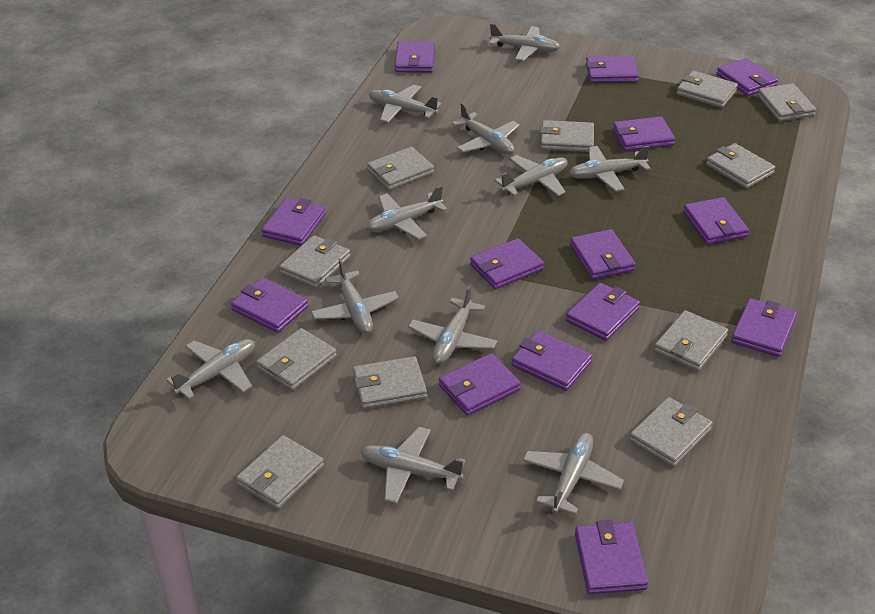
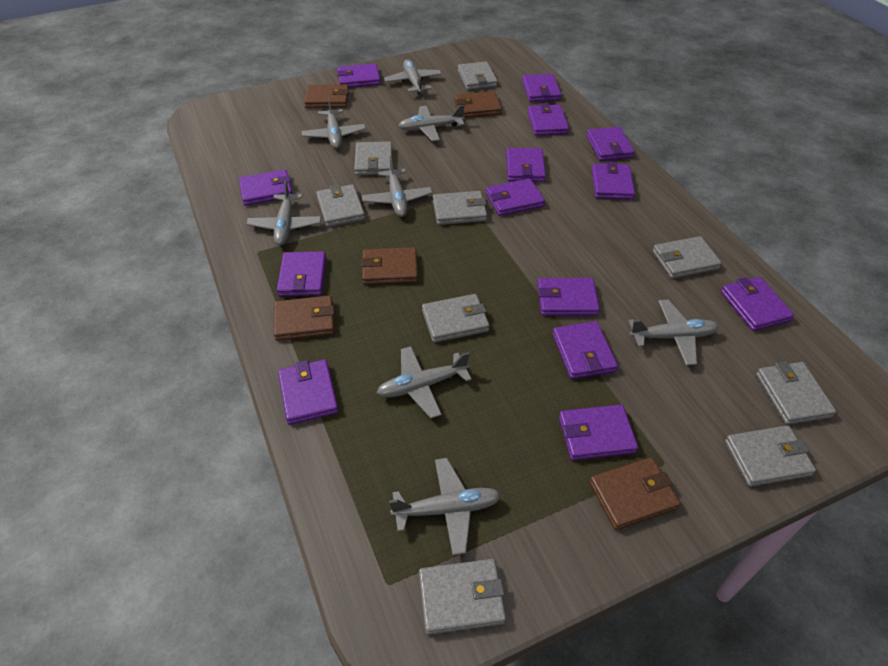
brown wallet: none = 0 -> [274,295,335,341] [304,84,349,108] [361,247,418,285] [454,91,502,118] [589,457,680,530] = 5
grey plane: [166,339,255,400] [311,258,399,334] [361,427,465,504] [366,185,448,240] [369,85,442,123] [408,285,497,364] [452,103,520,154] [489,23,560,61] [495,155,568,196] [522,433,624,515] [569,146,651,192] = 11 -> [247,181,321,245] [302,97,366,149] [361,157,432,217] [377,346,472,418] [384,59,442,94] [389,458,501,555] [398,105,465,141] [629,300,719,365] = 8
grey wallet: [236,435,324,509] [256,328,337,391] [279,235,350,288] [353,356,427,409] [367,147,434,190] [540,120,594,152] [629,397,713,467] [654,310,728,371] [677,71,738,108] [706,143,775,189] [757,83,816,121] = 11 -> [316,184,365,227] [354,141,392,175] [419,559,506,635] [422,294,490,343] [433,191,487,225] [458,61,498,90] [652,236,722,279] [725,425,816,487] [756,361,836,425] = 9

